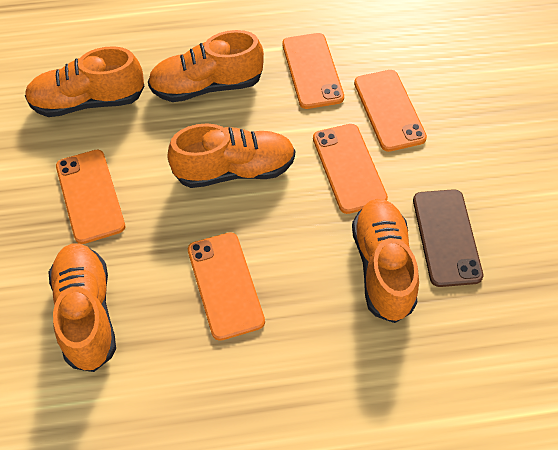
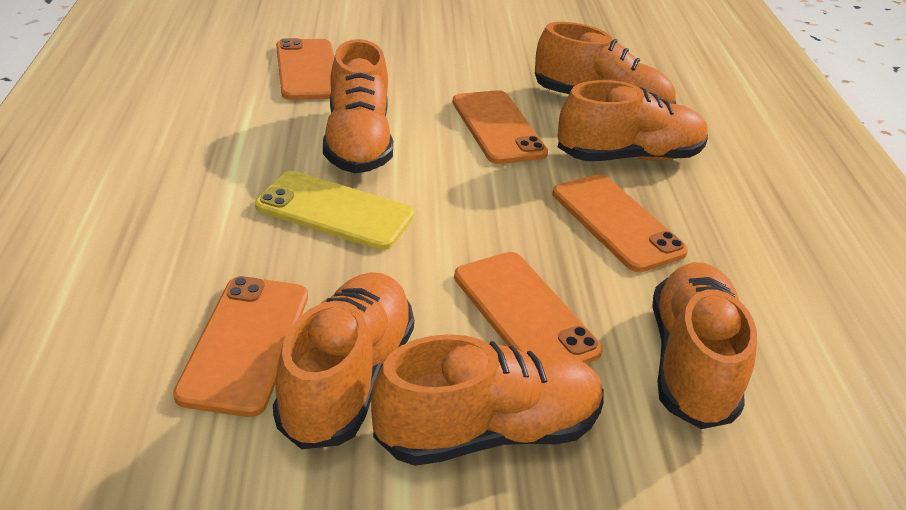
brown phone: [413,189,483,287] = 1 -> none = 0
orange shoe: [25,46,144,117] [48,243,116,372] [148,30,264,102] [167,123,295,188] [352,199,419,323] = 5 -> [273,272,414,449] [323,39,393,173] [371,334,603,466] [535,22,676,104] [557,80,708,161] [652,262,757,429] = 6
yellow phone: none = 0 -> [255,171,414,250] = 1

